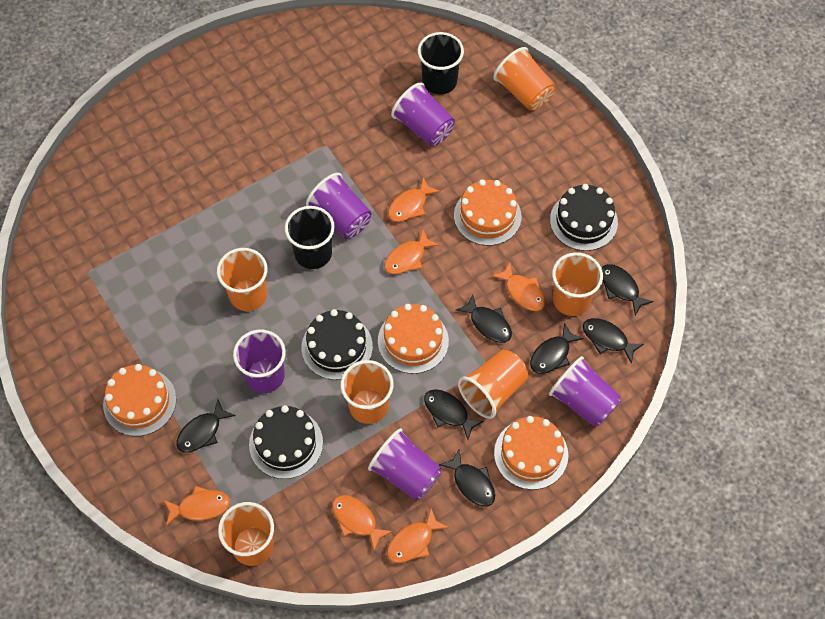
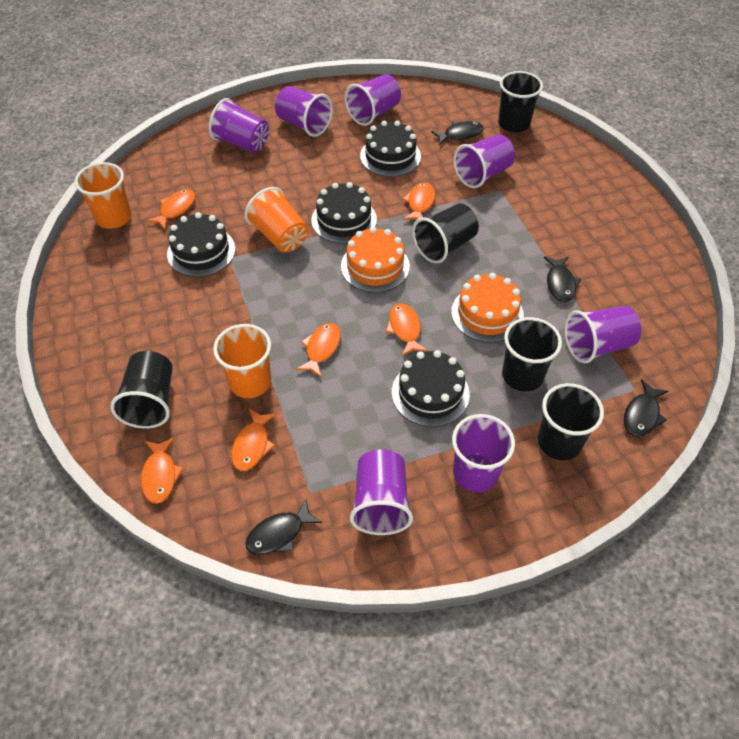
black cake: [249,405,323,479] [302,309,373,380] [550,184,618,251] = 3 -> [167,212,236,277] [311,182,377,244] [360,121,421,177] [392,350,470,427] = 4
black cup: [285,206,335,269] [418,32,464,94] = 2 -> [110,351,173,429] [412,203,479,263] [498,71,543,133] [502,317,562,391] [538,383,604,460] = 5
black fish: [176,399,236,453] [424,389,484,439] [439,449,495,507] [456,294,512,343] [530,323,584,374] [583,318,644,364] [602,264,654,316] = 7 -> [245,499,322,555] [431,121,484,145] [544,257,581,302] [624,379,668,437] = 4
orange cake: [103,364,176,436] [378,304,449,374] [454,179,522,246] [494,416,568,490] = 4 -> [341,227,410,293] [451,273,524,343] = 2
orange cup: [217,248,267,311] [218,502,274,566] [341,360,393,424] [458,350,528,419] [493,47,556,111] [552,252,603,316] = 6 -> [75,162,131,229] [213,324,271,398] [244,187,308,253] = 3
purple cup: [233,330,286,393] [306,173,372,239] [368,428,441,501] [391,82,455,146] [549,356,621,427] = 5 -> [209,98,269,153] [275,86,333,137] [345,74,401,126] [350,449,413,535] [452,414,515,493] [454,134,515,188] [564,306,641,363] = 7

